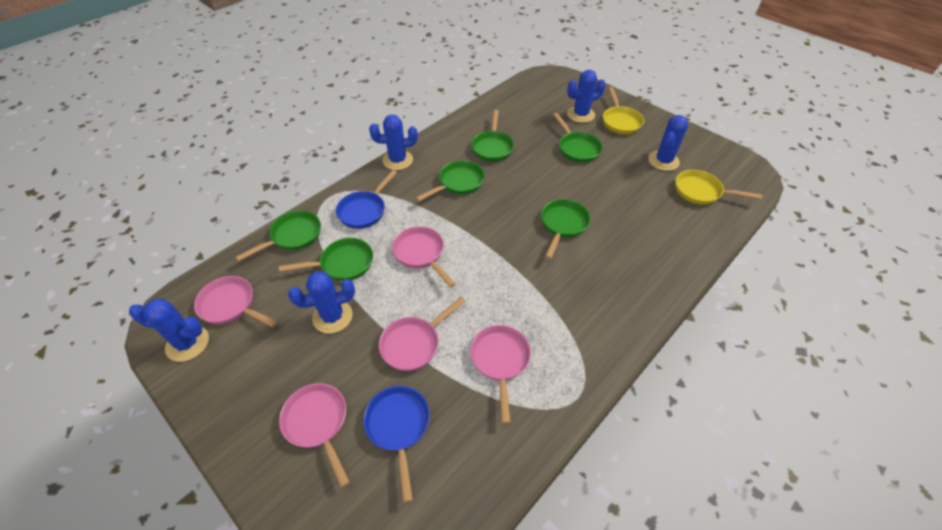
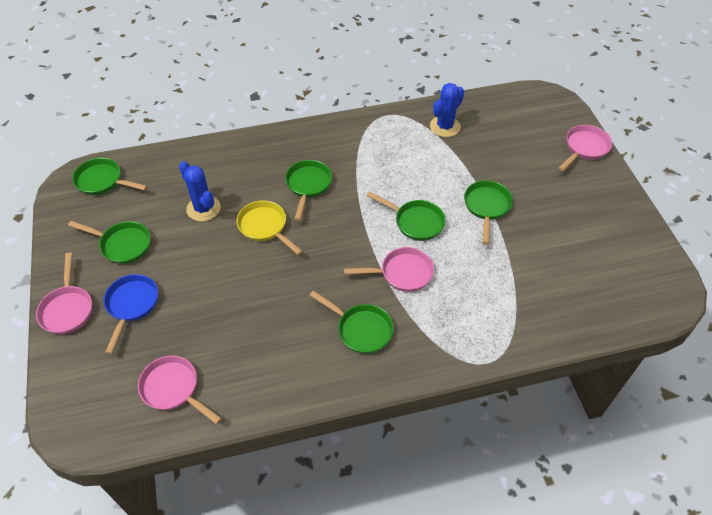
blue cactus: [129,299,209,362] [288,271,355,334] [369,114,418,170] [567,70,606,123] [648,115,688,171] = 5 -> [179,161,221,222] [430,83,464,137] = 2
blue pan: [336,170,397,229] [363,386,430,503] = 2 -> [103,274,158,354] = 1
pink pan: [194,276,278,327] [279,383,350,488] [379,297,465,371] [392,226,456,288] [470,325,531,424] = 5 -> [36,252,92,334] [138,356,222,424] [344,247,434,292] [559,125,612,171] = 4
yellow pan: [603,87,644,134] [676,170,762,205] = 2 -> [236,200,303,255] = 1

